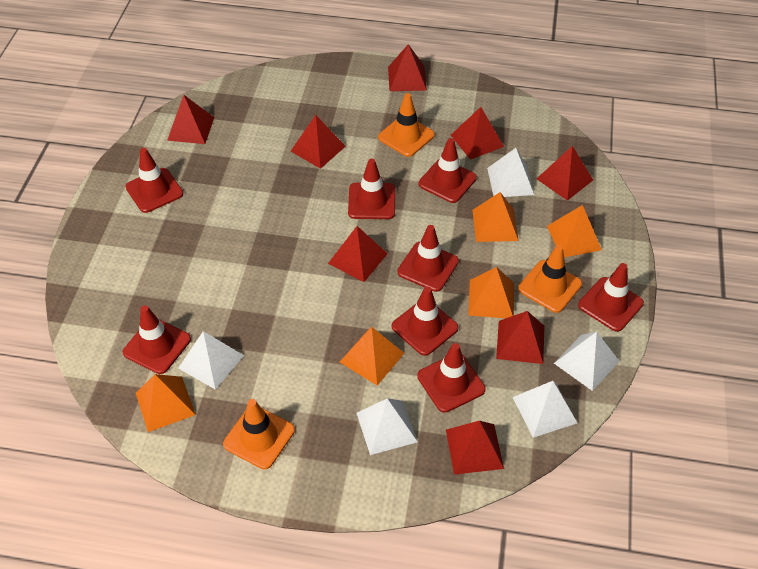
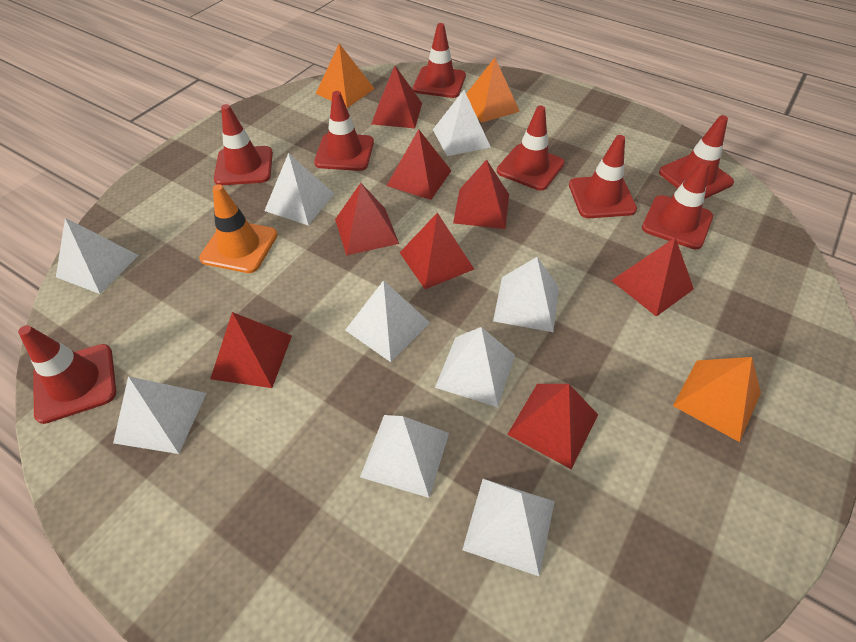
orange pyramid: [136,374,195,432] [340,327,404,386] [468,267,514,318] [472,192,518,242] [547,205,602,257] = 5 -> [316,43,374,108] [466,58,520,122] [673,357,761,442] = 3
orange traffic cone: [223,399,295,469] [378,93,435,157] [518,245,582,313] = 3 -> [199,184,278,273] = 1
white pyramid: [178,331,244,390] [357,398,418,455] [487,148,534,197] [512,381,577,438] [554,332,620,391] = 5 -> [56,218,139,294] [113,376,207,454] [264,153,334,225] [345,280,430,362] [360,415,449,498] [433,90,491,156] [435,327,515,407] [462,479,555,576] [493,257,559,332] = 9

